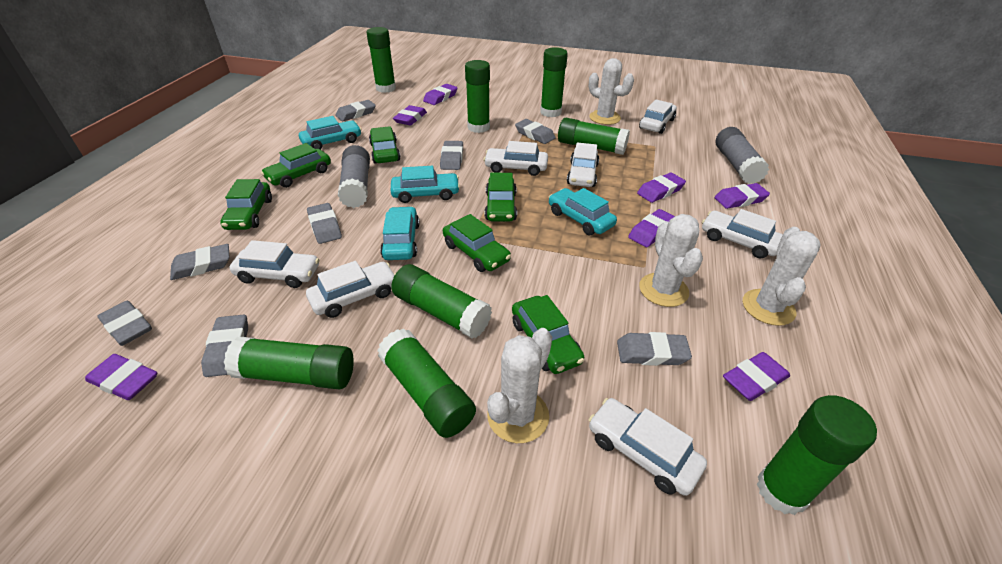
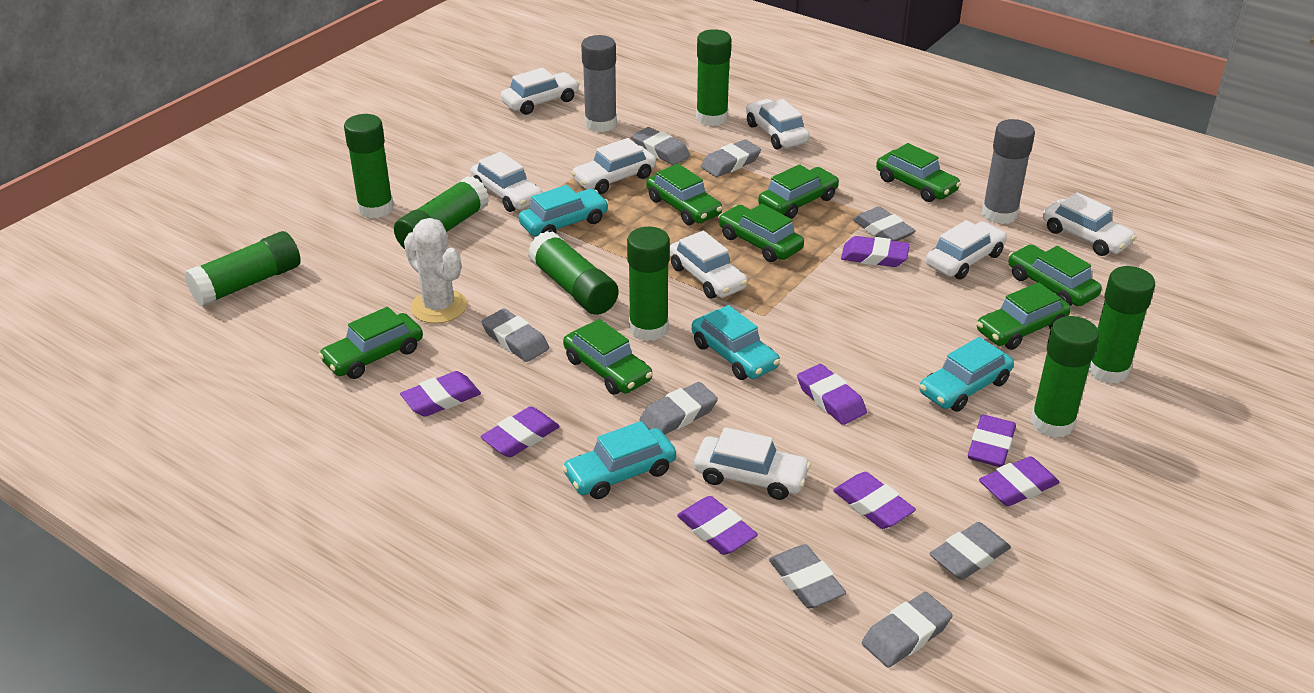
green car: [220,179,272,230] [261,143,331,188] [369,126,401,164] [443,214,511,272] [485,173,517,222] [512,295,584,374] = 6 -> [319,307,423,379] [563,319,653,395] [646,164,723,225] [718,204,804,262] [758,164,839,219] [876,143,961,202] [977,282,1071,350] [1008,244,1102,306] = 8
purple eraser: [85,354,157,400] [393,105,427,126] [423,84,458,105] [628,209,675,247] [637,173,686,203] [714,183,770,209] [723,352,790,401] = 7 -> [400,371,481,417] [480,406,560,457] [677,496,758,555] [797,364,867,425] [833,472,916,529] [841,236,910,267] [968,415,1016,467] [979,456,1060,506] = 8
white cactus: [487,328,552,443] [589,58,634,125] [639,214,703,307] [743,227,821,326] = 4 -> [404,218,467,324] = 1
white car: [230,240,319,288] [306,261,396,318] [483,141,548,176] [567,142,599,187] [588,398,707,496] [639,100,677,134] [702,209,783,258] = 7 -> [471,152,543,212] [501,68,580,115] [571,138,656,194] [670,231,748,299] [694,427,811,500] [746,99,810,149] [926,220,1007,280] [1043,192,1136,256] = 8

